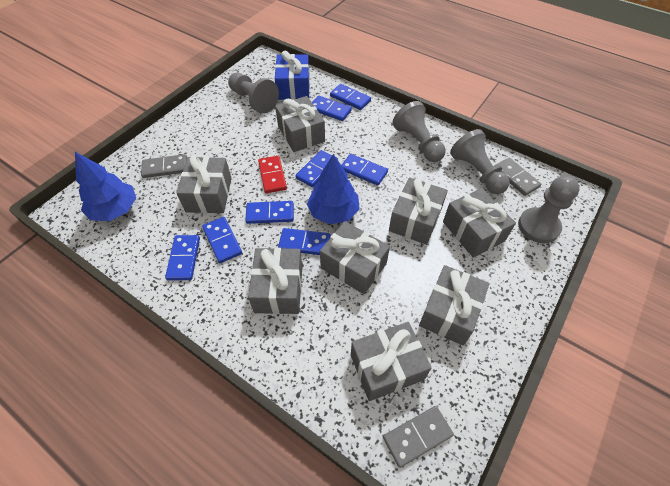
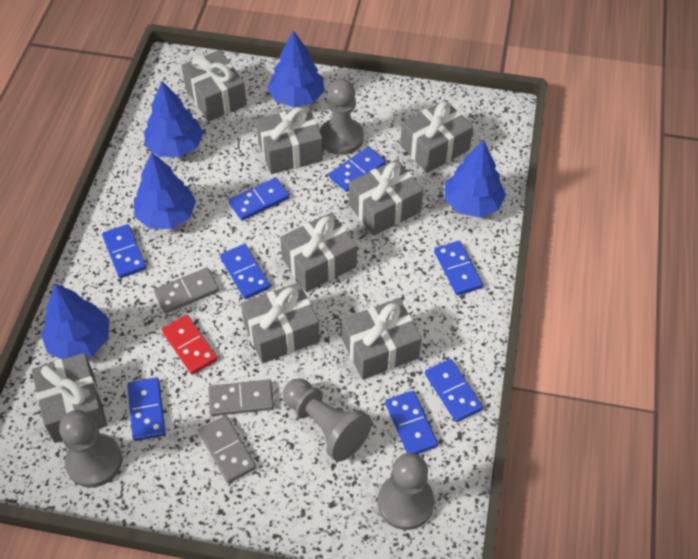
blue gift: [275,50,310,100] = 1 -> none = 0
blue tree: [75,152,136,221] [307,154,360,224] = 2 -> [41,284,109,359] [134,152,196,229] [145,81,204,157] [267,30,325,107] [445,140,506,218] = 5

